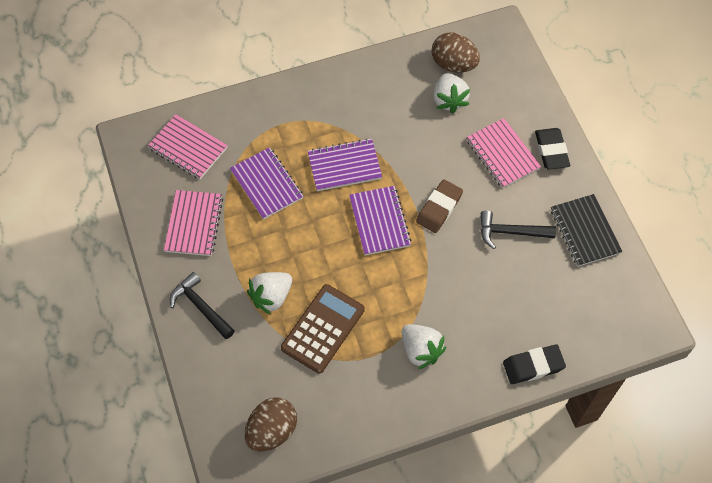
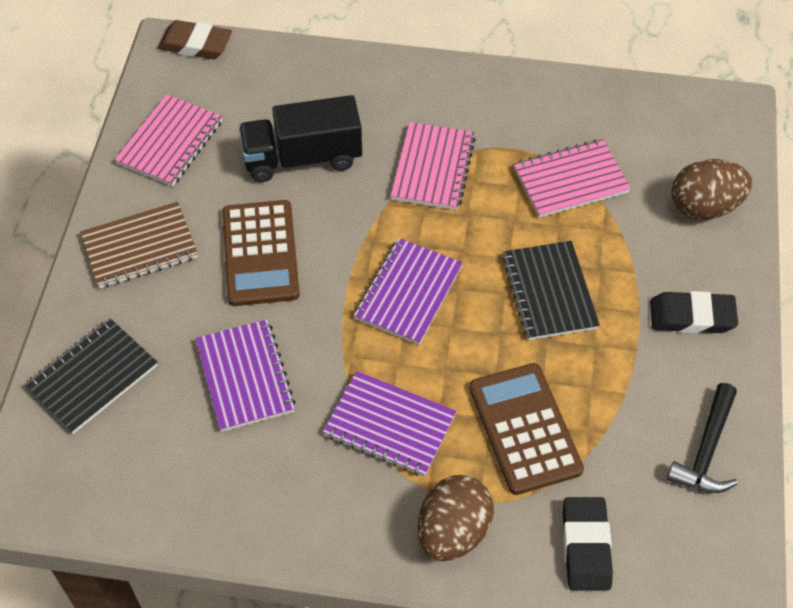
black hammer: [170,272,235,339] [481,211,556,249] = 2 -> [667,383,738,493] = 1
black notebook: [551,194,622,267] = 1 -> [25,318,158,434] [502,241,600,340] = 2
black truck: none = 0 -> [239,95,362,182] = 1
brown calculator: [281,284,365,374] = 1 -> [222,200,300,306] [469,363,584,495] = 2
brown notebook: none = 0 -> [80,202,198,288] = 1
white strawberry: [247,272,292,315] [402,324,446,369] [433,73,470,114] = 3 -> none = 0

